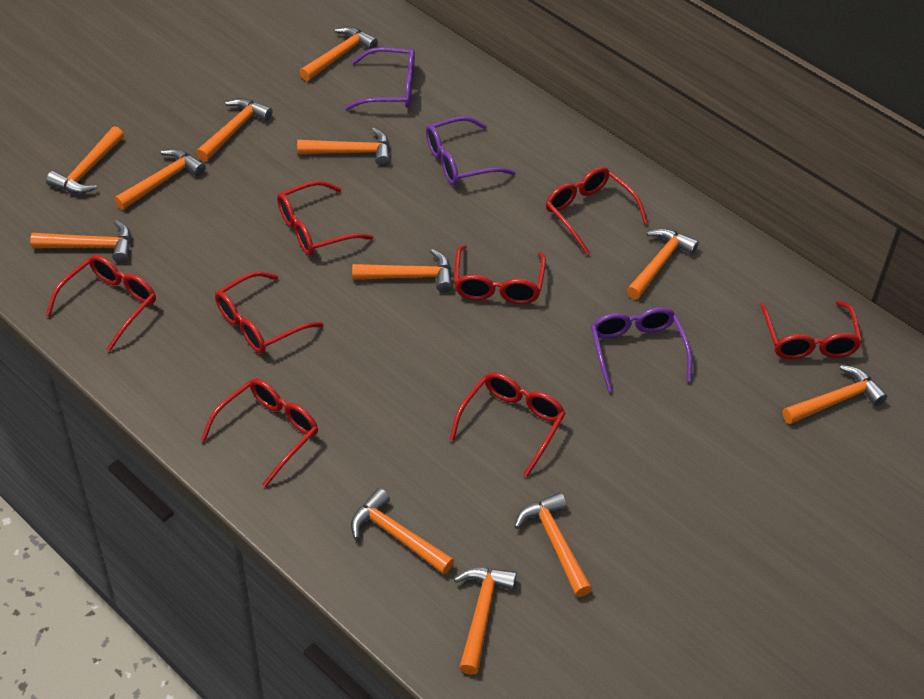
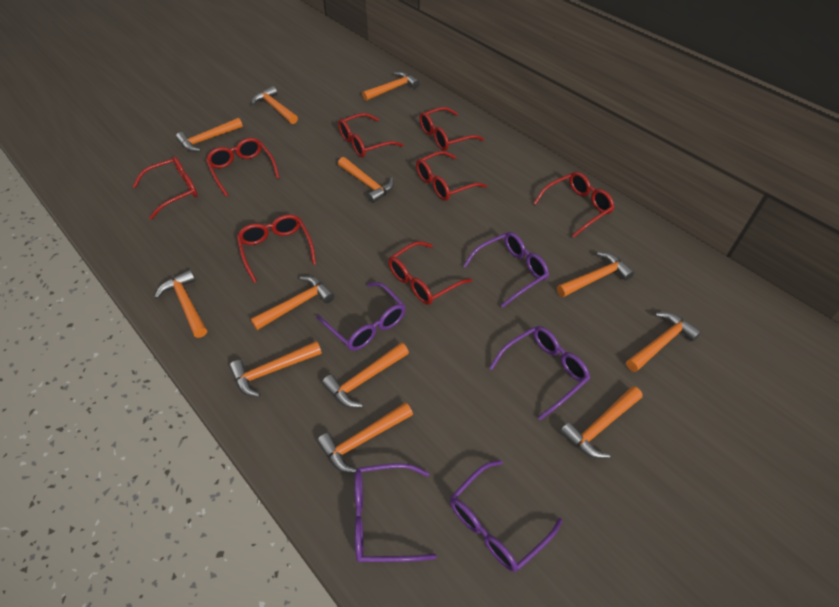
purple glasses: [345,47,415,110] [426,116,516,185] [591,307,692,393] = 3 -> [316,282,406,351] [355,463,437,562] [450,460,563,572] [463,232,549,308] [489,326,590,421] = 5

